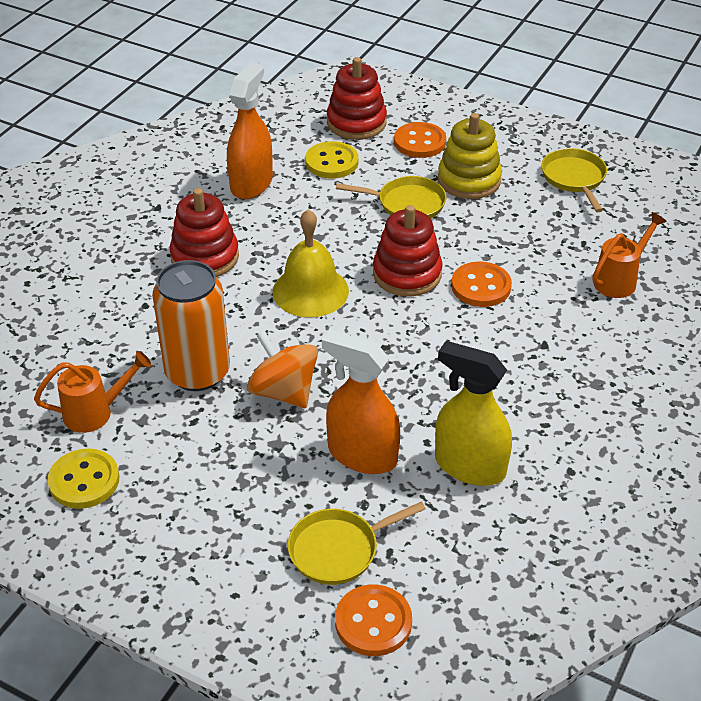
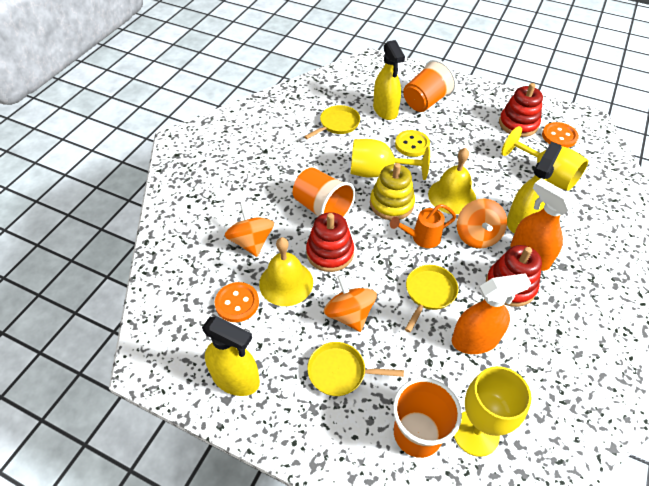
orange button: [335,584,412,656] [394,122,446,158] [451,261,512,307] = 3 -> [215,282,259,322] [542,122,579,148] = 2
orange can: [152,260,230,391] = 1 -> none = 0
orange cup: none = 0 -> [293,168,355,218] [393,378,462,458] [403,60,456,112] = 3
orange spinning top: [247,331,318,408] = 1 -> [225,203,274,257] [323,275,377,332] [457,199,507,248] = 3
orange watering can: [34,351,151,433] [593,212,667,298] = 2 -> [390,204,456,248] = 1
yellow bell: [273,209,349,317] = 1 -> [259,237,313,306] [428,148,476,214] = 2
yellow button: [47,449,119,509] [305,141,358,179] = 2 -> [395,130,430,157] = 1
yellow goblet: none = 0 -> [351,139,430,180] [454,366,532,457] [501,126,588,191] = 3
yellow spray bottle: [435,341,512,486] = 1 -> [202,316,260,396] [373,40,405,120] [507,142,562,233] = 3

